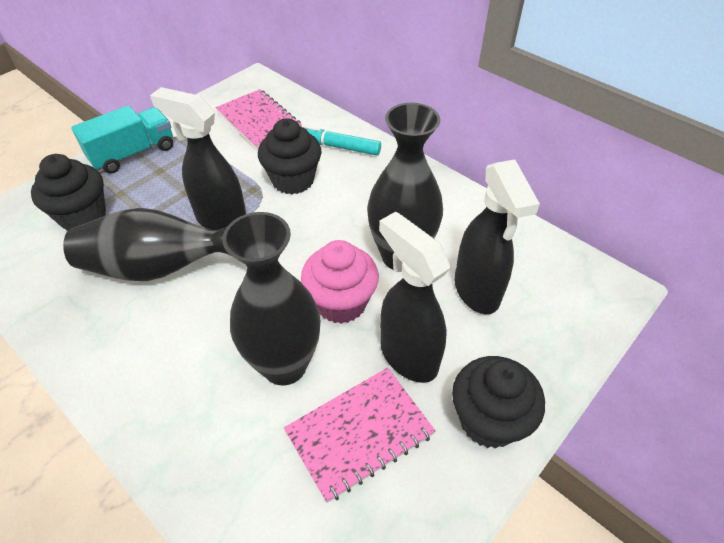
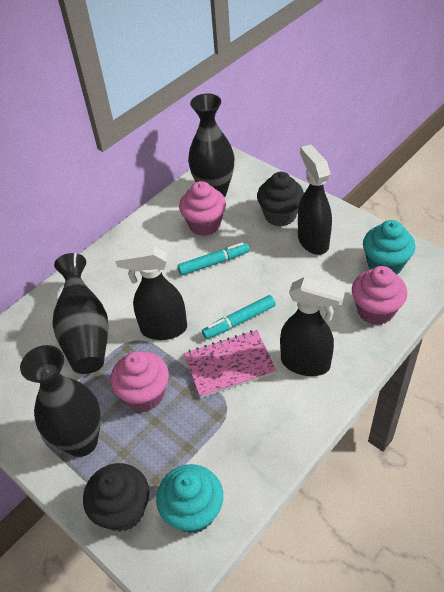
black cupcake: [31,154,106,231] [258,118,321,194] [452,356,545,449] = 3 -> [83,463,149,532] [257,172,304,227] = 2
pink cupcake: [301,240,379,324] = 1 -> [110,351,169,411] [179,181,226,236] [352,266,407,325] = 3
pink notebook: [216,89,302,150] [284,368,435,503] = 2 -> [184,330,277,398] = 1
turquoise cupcake: none = 0 -> [156,464,223,534] [363,220,415,274] = 2
turquoise marker: [301,125,381,156] = 1 -> [177,242,250,276] [202,295,276,339] = 2
turquoise truck: [71,105,173,174] = 1 -> none = 0

